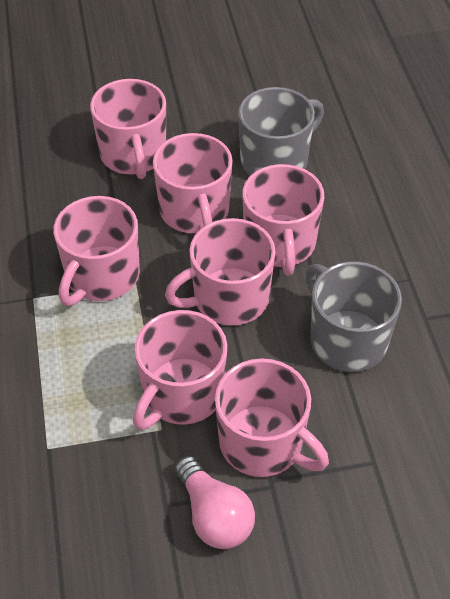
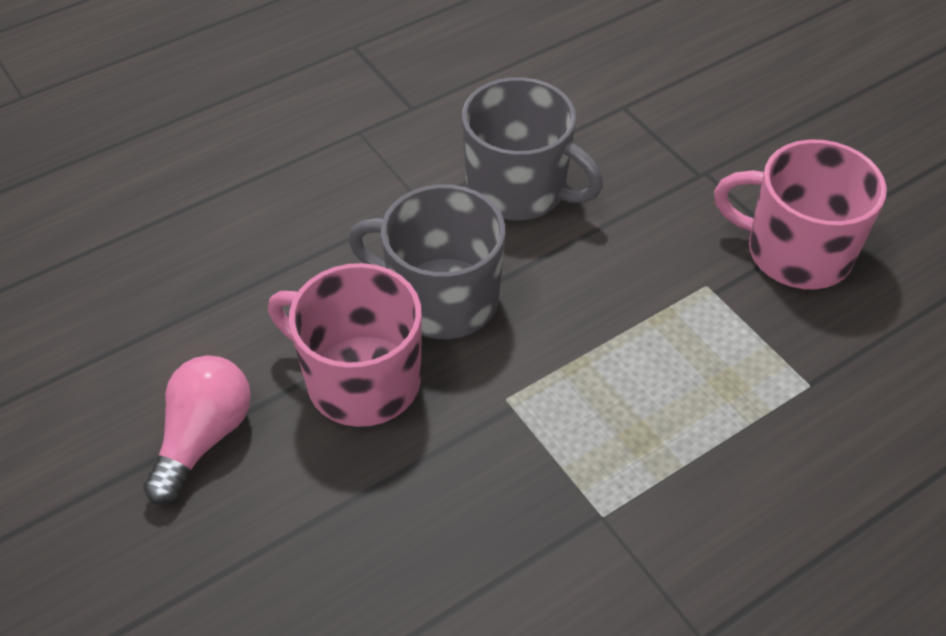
pink mug: [53,196,140,306] [90,79,166,179] [133,310,227,430] [153,133,233,233] [165,218,276,326] [215,358,329,477] [242,164,324,276] = 7 -> [268,263,422,427] [714,139,887,289] = 2

